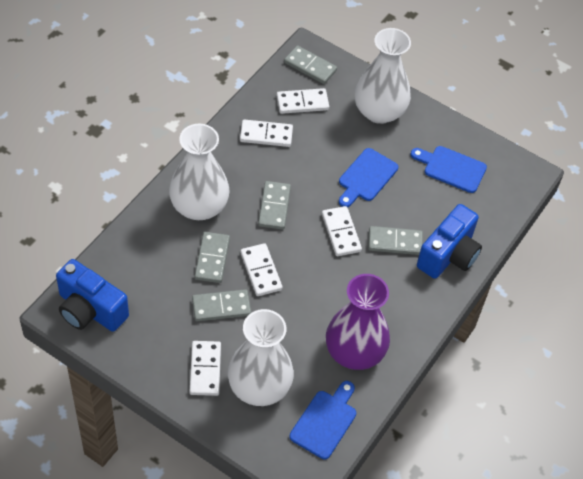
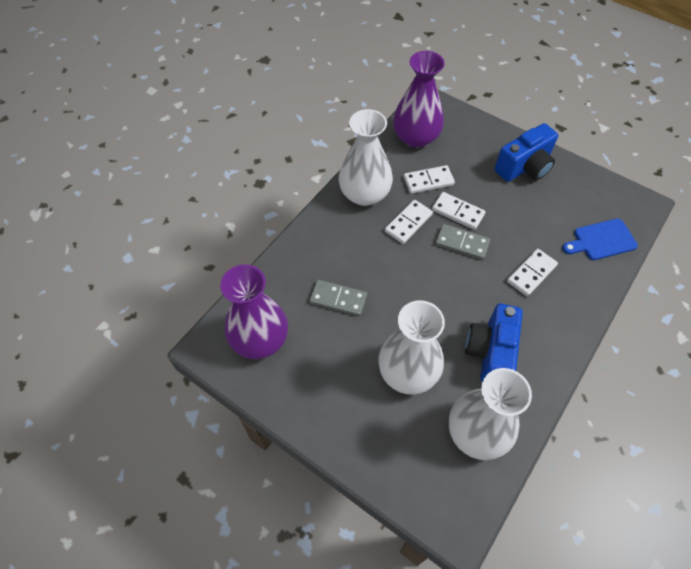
blue cutting board: [290,381,356,459] [339,148,398,207] [410,146,487,193] = 3 -> [562,219,638,260] = 1
grey domino: [192,289,251,321] [194,232,230,283] [258,181,291,230] [284,45,337,84] [368,226,423,255] = 5 -> [310,280,367,316] [435,224,490,260] = 2
purple vase: [326,274,390,370] = 1 -> [220,264,288,359] [393,51,445,148] = 2
white domino: [190,341,221,396] [240,119,293,147] [240,243,283,296] [277,88,329,114] [322,206,362,256] = 5 -> [385,200,433,244] [403,165,455,194] [432,192,486,230] [507,249,558,296] = 4

